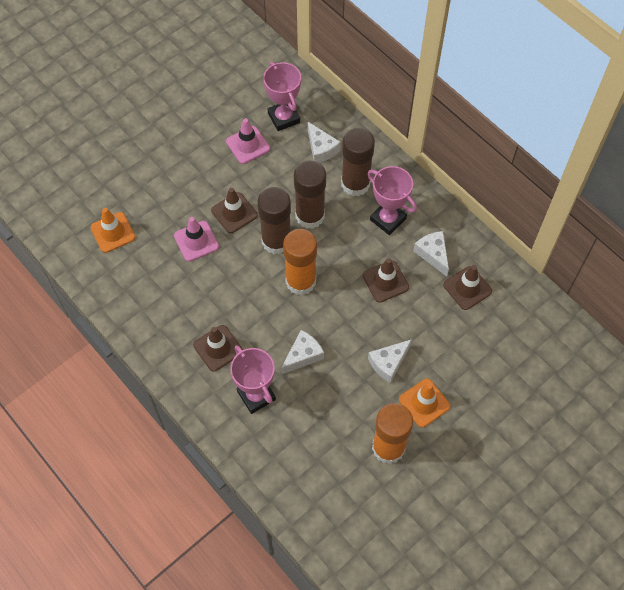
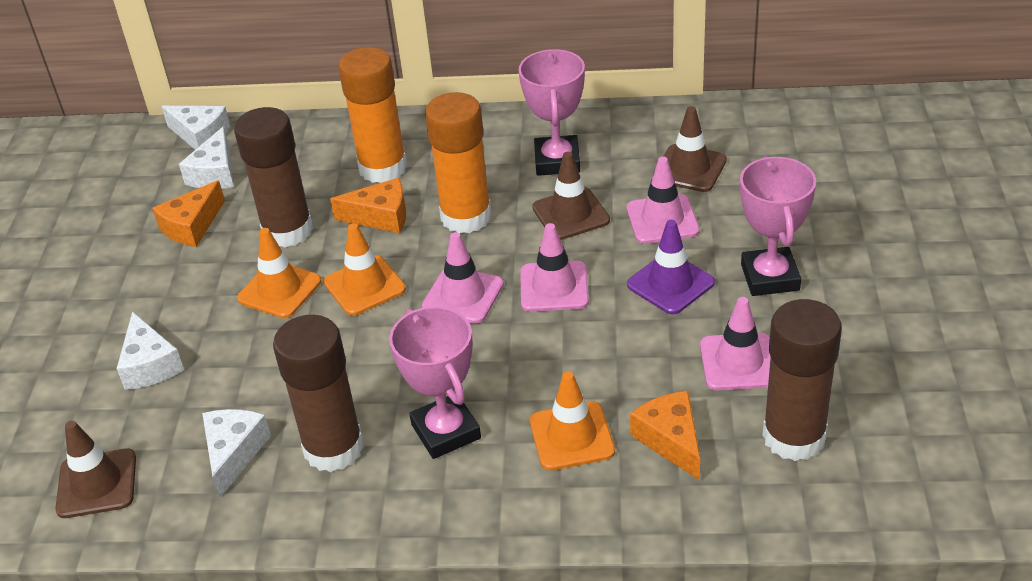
brown traffic cone: [193,325,243,372] [211,188,258,233] [362,258,409,303] [443,265,492,310] = 4 -> [55,421,136,518] [533,152,610,240] [653,106,727,192] = 3
orange cheese: none = 0 -> [152,180,225,247] [330,178,406,233] [630,391,700,480] = 3
orange traffic cone: [90,208,136,253] [399,379,450,428] = 2 -> [237,228,322,319] [324,223,406,316] [530,371,615,470] = 3
pink traffic cone: [174,217,219,262] [226,118,270,164] = 2 -> [422,232,504,323] [520,223,589,312] [627,157,700,244] [700,297,771,391] = 4
purple traffic cone: none = 0 -> [627,220,715,315] = 1

